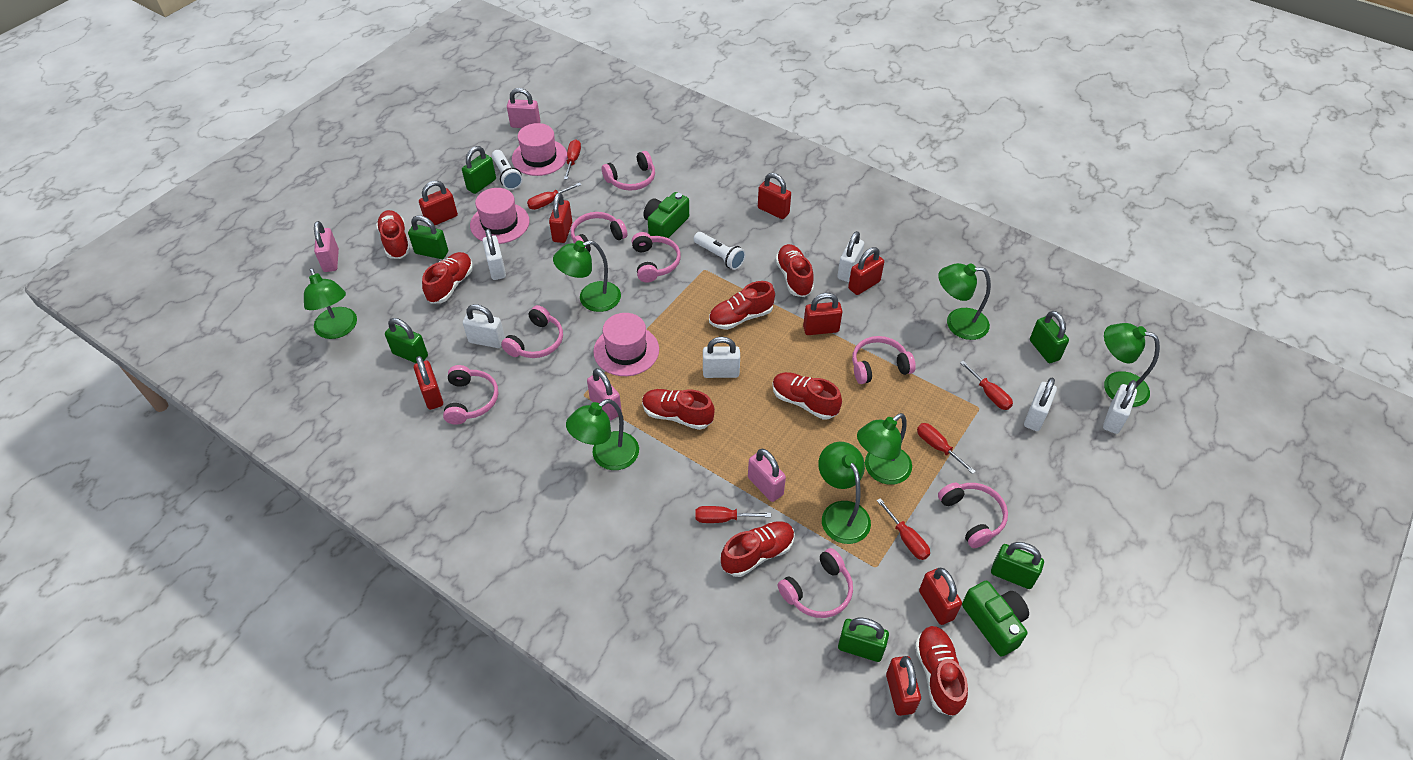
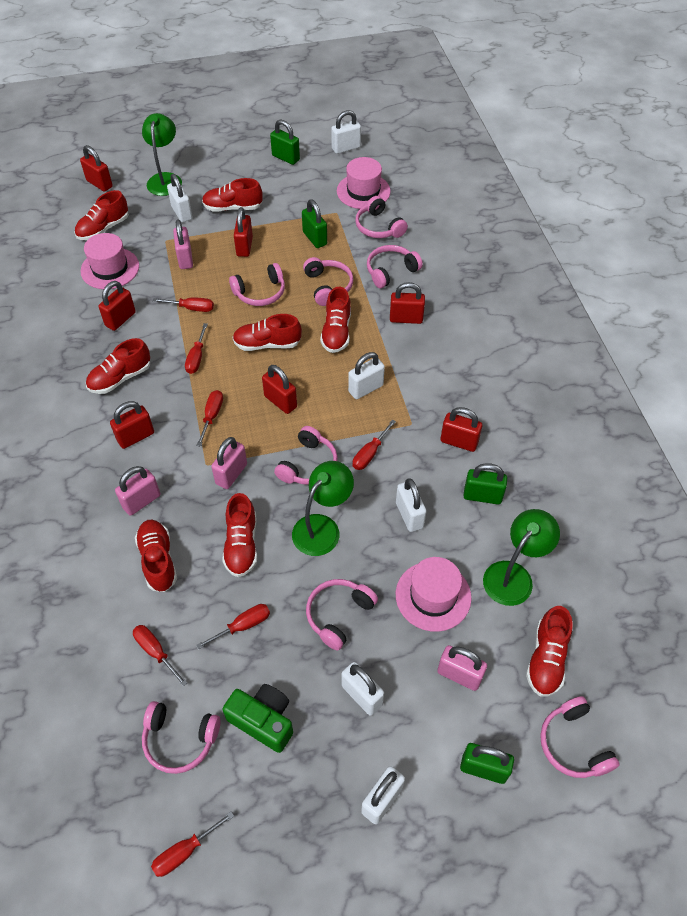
green camera: [643,192,689,238] [962,581,1029,657] = 2 -> [222,684,293,753] = 1
green lamp: [304,268,357,339] [553,240,621,312] [566,399,639,470] [818,442,871,544] [857,413,912,485] [938,263,991,340] [1104,323,1160,407] = 7 -> [142,113,182,196] [292,461,354,556] [483,509,560,606] = 3
green padlock: [385,318,428,363] [408,215,448,259] [462,146,496,194] [838,618,889,662] [991,542,1044,589] [1030,311,1069,363] = 6 -> [270,119,300,165] [302,199,327,248] [460,743,514,784] [463,463,507,505] = 4
red padlock: [414,356,443,410] [419,181,458,225] [549,193,572,243] [758,173,791,219] [803,293,843,335] [848,247,884,295] [886,656,921,716] [919,567,962,625] = 8 -> [80,145,113,192] [98,281,136,331] [110,401,154,449] [234,207,253,257] [262,365,297,414] [390,282,425,324] [441,407,482,452] = 7
red screwdriver: [527,182,581,210] [564,140,581,180] [695,506,771,523] [877,498,930,560] [917,423,976,474] [960,361,1013,410] = 6 -> [133,625,187,687] [151,812,234,877] [153,297,214,312] [185,323,208,374] [196,390,223,447] [196,604,270,650] [353,420,396,470] = 7
white flashlight: [492,150,523,190] [694,232,746,270] = 2 -> none = 0

